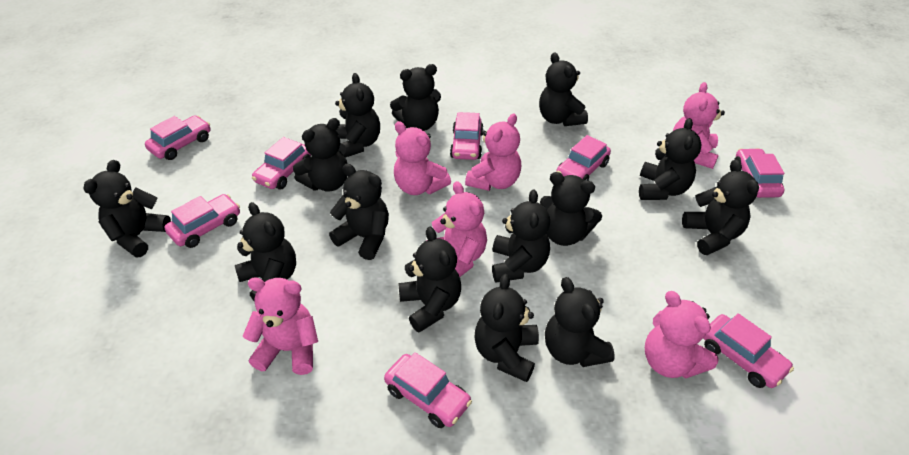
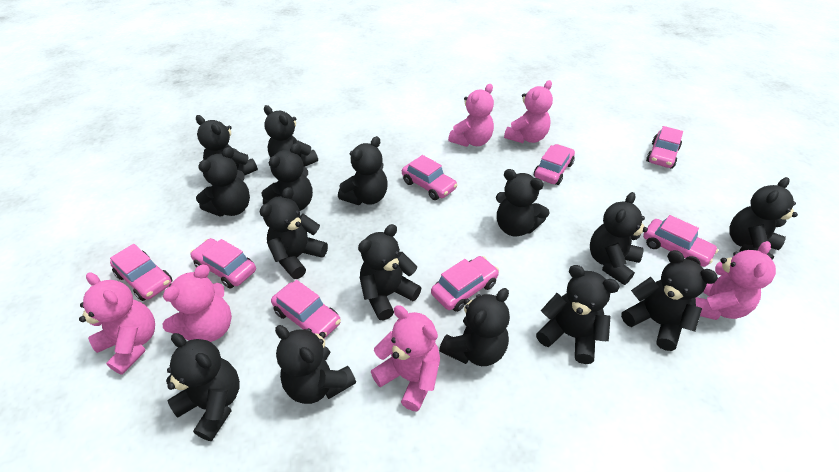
black teddy bear: [83,160,171,258] [235,202,296,302] [293,118,348,192] [329,164,389,260] [335,73,380,158] [390,64,441,131] [398,227,461,333] [474,274,539,382] [492,190,550,282] [539,52,588,126] [540,172,602,246] [545,277,615,367] [639,118,702,200] [682,159,759,255] = 14 -> [166,333,240,441] [196,115,258,175] [196,147,250,216] [260,187,328,279] [261,143,313,211] [264,105,318,167] [275,325,356,404] [338,136,388,205] [358,224,421,320] [439,288,510,366] [496,169,550,237] [536,265,620,364] [590,192,648,285] [621,250,718,351] [729,177,798,260] = 15

